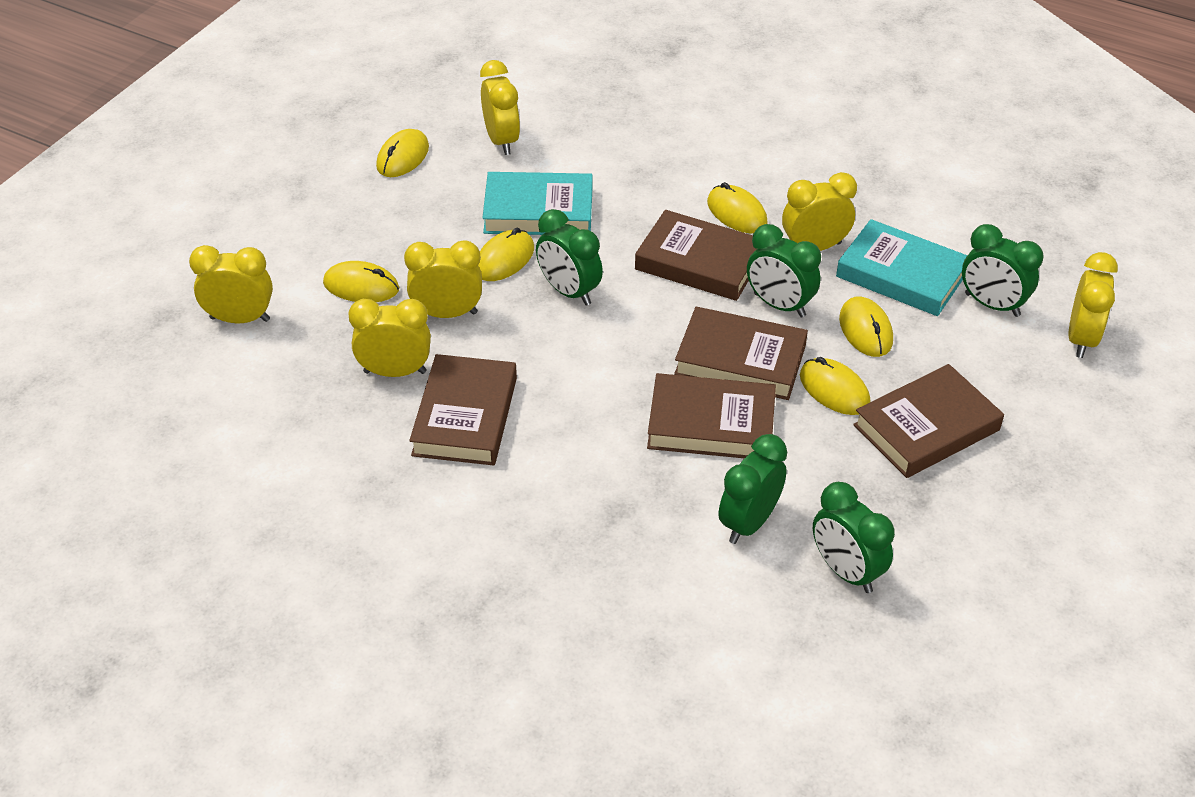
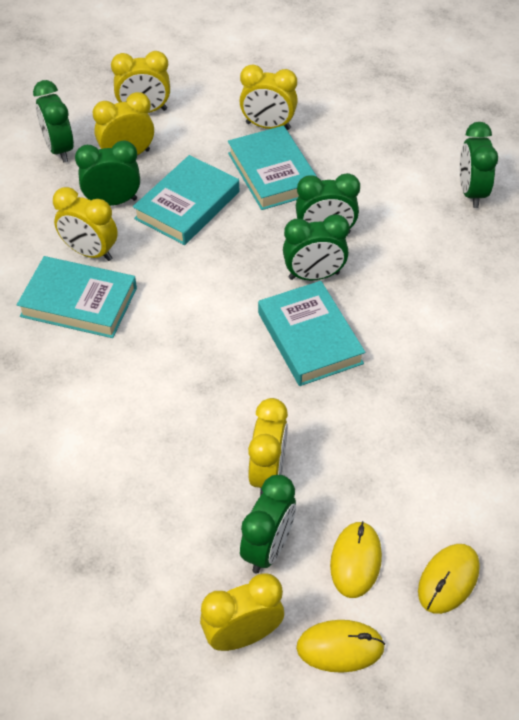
brown book: [409,354,517,466] [635,210,756,301] [647,373,776,458] [674,307,808,400] [853,364,1004,478] = 5 -> none = 0
green clock: [536,209,603,306] [719,434,787,544] [747,224,821,317] [813,482,895,593] [962,224,1043,317] = 5 -> [33,80,74,163] [75,140,140,206] [240,475,296,573] [283,214,349,281] [296,173,360,234] [460,122,498,208] = 6
turquoise book: [482,172,592,235] [836,219,967,316] = 2 -> [17,256,137,338] [133,155,239,245] [228,126,317,210] [258,281,365,386] = 4
yellow mouse: [323,261,399,302] [376,129,429,177] [478,227,534,281] [707,182,768,233] [800,357,871,415] [839,296,893,357] = 6 -> [296,620,385,673] [330,521,382,598] [418,544,480,614] = 3

